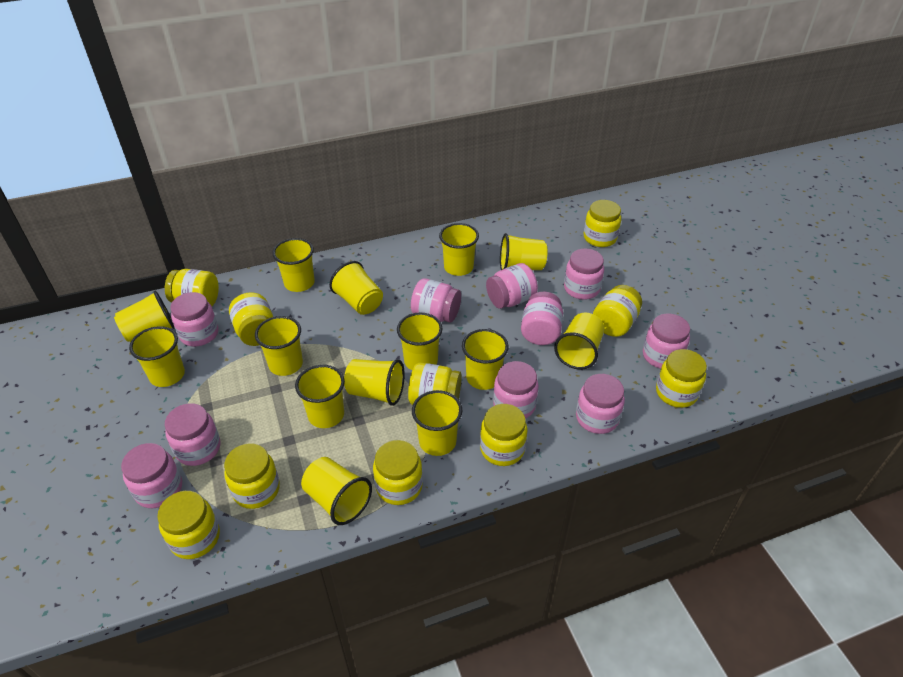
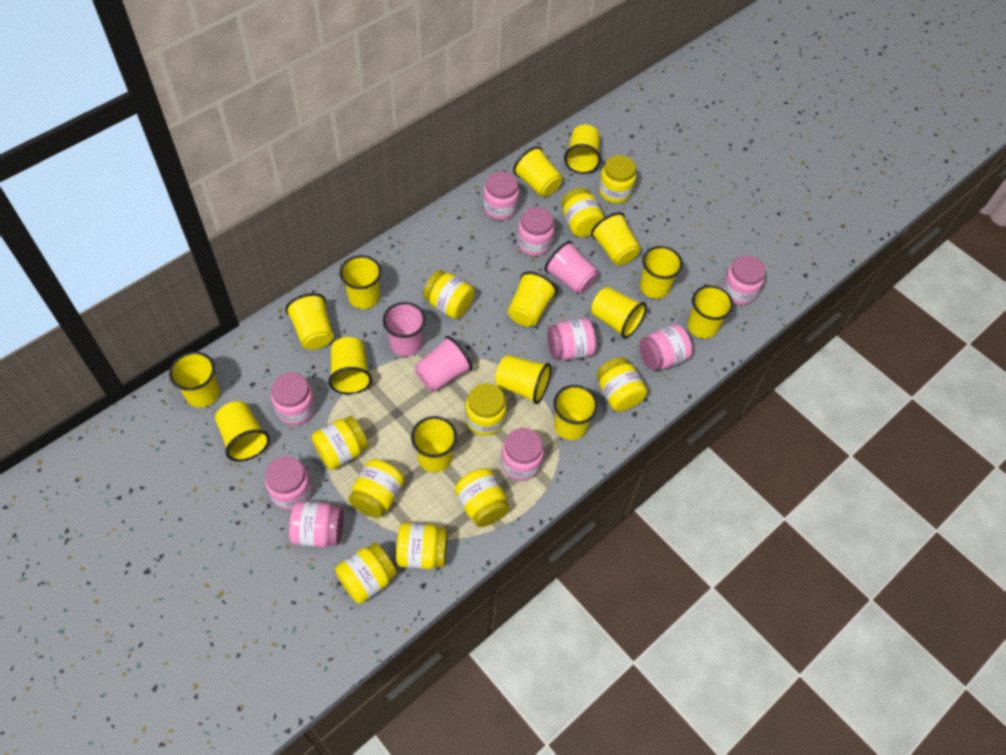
pink cup: none = 0 -> [383,302,426,356] [415,336,472,392] [545,241,598,294] = 3
pink jar: [121,443,182,508] [165,403,221,466] [170,292,218,346] [411,278,461,323] [486,263,538,309] [493,361,539,419] [521,292,563,345] [564,248,604,300] [576,374,625,434] [643,313,690,369] = 10 -> [265,456,312,510] [271,373,316,425] [289,501,344,547] [483,171,519,220] [501,428,544,481] [517,207,555,256] [547,318,596,360] [639,324,692,371] [722,255,765,305] = 9
yellow cup: [114,291,175,342] [129,326,185,387] [255,316,303,376] [272,238,315,292] [295,365,345,428] [301,457,372,525] [329,261,383,315] [344,359,405,406] [397,313,443,370] [412,390,462,456] [439,223,479,276] [462,329,509,390] [500,233,547,270] [554,313,605,370] = 14 -> [169,352,220,408] [215,401,270,462] [285,293,334,350] [328,337,372,394] [339,255,382,309] [411,416,457,472] [495,355,551,404] [508,271,557,327] [513,146,562,197] [553,385,598,440] [564,125,601,174] [591,212,640,265] [591,287,647,338] [640,246,683,299] [688,285,733,339] = 15

